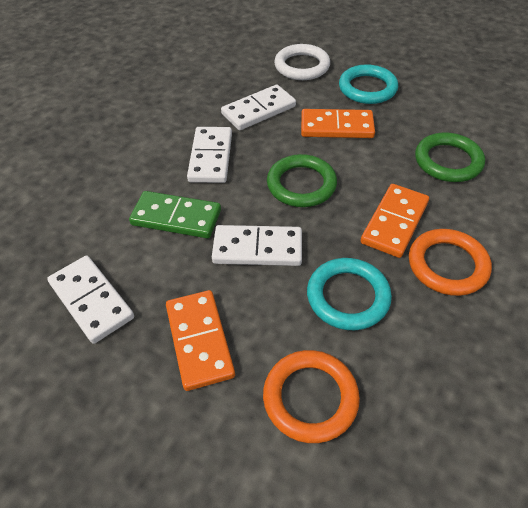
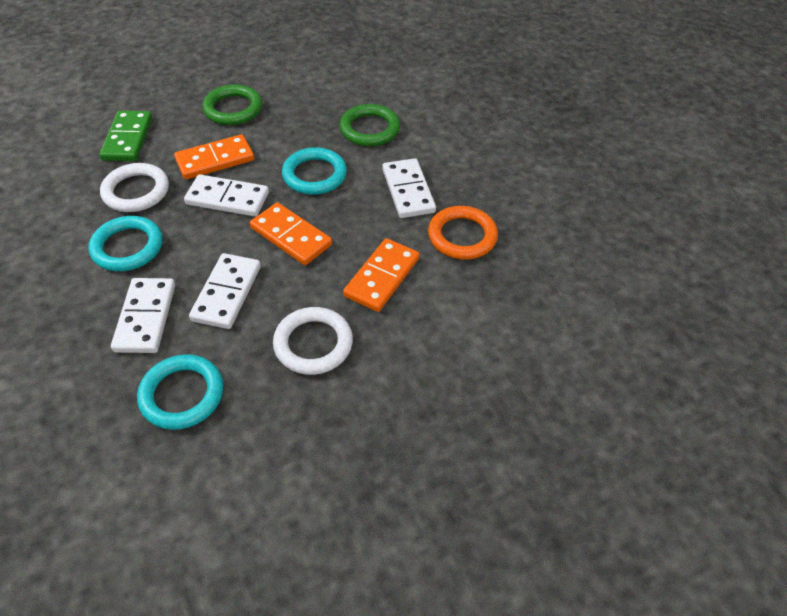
orange ring: [263,350,360,443] [409,229,492,296] = 2 -> [428,206,498,260] = 1
turquoise ring: [307,258,392,330] [339,64,398,104] = 2 -> [88,216,163,271] [137,354,223,430] [282,147,347,195] = 3
white ring: [274,44,330,80] = 1 -> [100,163,169,212] [273,307,353,375] = 2

